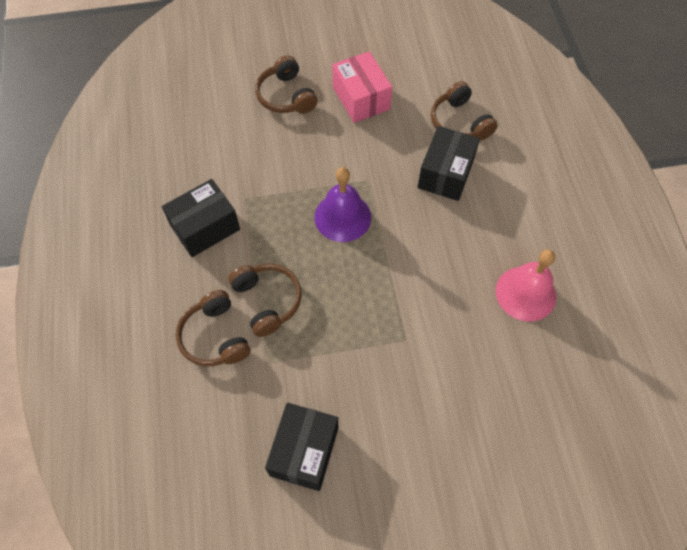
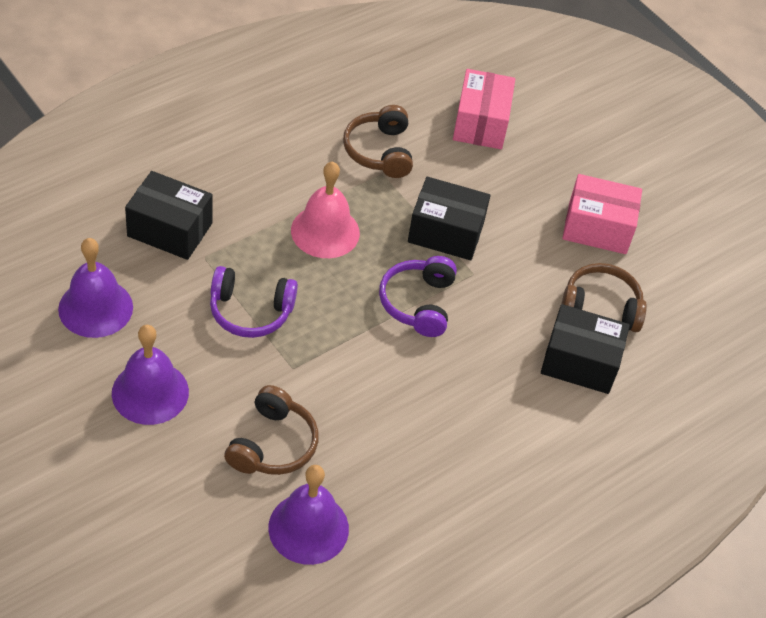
brown headphones: [175,290,251,366] [228,263,302,337] [255,56,318,114] [431,81,498,140] = 4 -> [224,385,319,475] [343,105,413,178] [562,263,647,332] = 3
pink box: [332,51,392,123] = 1 -> [453,69,515,149] [562,174,642,254] = 2
purple bell: [315,167,371,242] = 1 -> [58,238,133,338] [112,325,189,425] [268,465,349,565] = 3
purple headphones: none = 0 -> [210,266,298,338] [379,256,457,337] = 2

